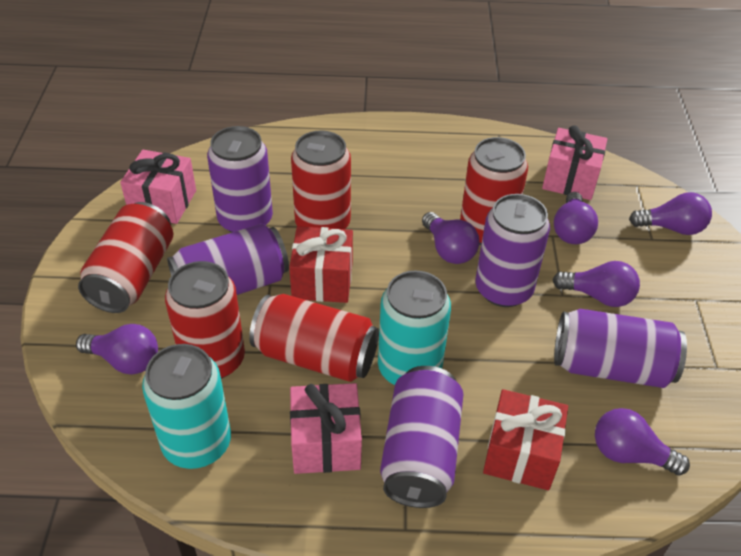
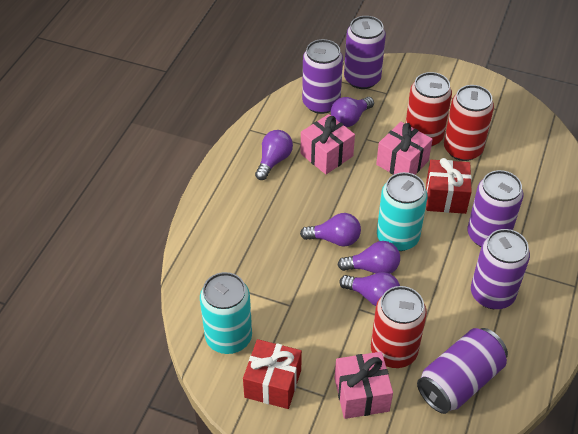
purple light bulb: [76,324,158,375] [422,212,479,264] [553,261,640,307] [554,192,598,244] [595,408,690,475] [629,192,712,235] = 6 -> [255,130,293,180] [300,213,361,246] [331,97,374,127] [338,241,400,274] [339,272,400,306] = 5
red can: [78,202,173,313] [165,261,245,379] [249,294,379,382] [291,130,351,229] [460,137,528,245] = 5 -> [371,286,427,368] [406,72,452,147] [444,85,494,161] = 3

